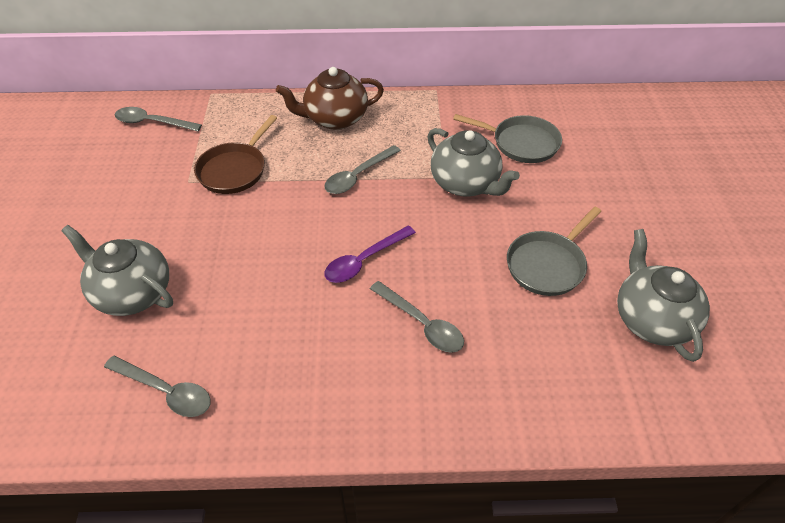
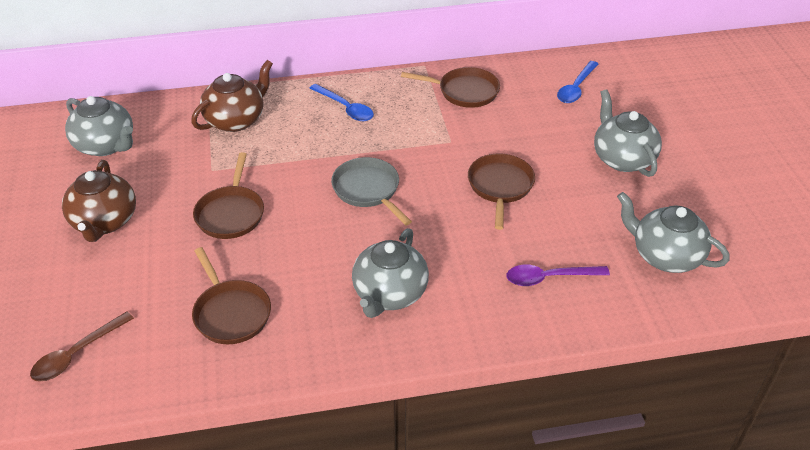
blue spoon: none = 0 -> [309,84,374,121] [557,61,598,103] = 2
brown pan: [194,115,277,194] = 1 -> [192,247,271,344] [193,152,264,239] [401,67,500,108] [468,153,535,230] = 4
brown spoon: none = 0 -> [30,311,134,382] = 1
brown teapot: [276,67,384,130] = 1 -> [62,160,136,242] [191,60,273,132] = 2
grey pan: [453,114,562,163] [507,207,601,296] = 2 -> [331,157,412,225] = 1
grey spoon: [104,356,211,417] [115,107,202,131] [324,145,401,194] [370,281,464,353] = 4 -> none = 0
grey teapot: [61,225,173,316] [428,128,520,197] [617,229,710,362] = 3 -> [65,96,133,156] [352,228,429,318] [594,89,662,177] [617,192,729,273] = 4

